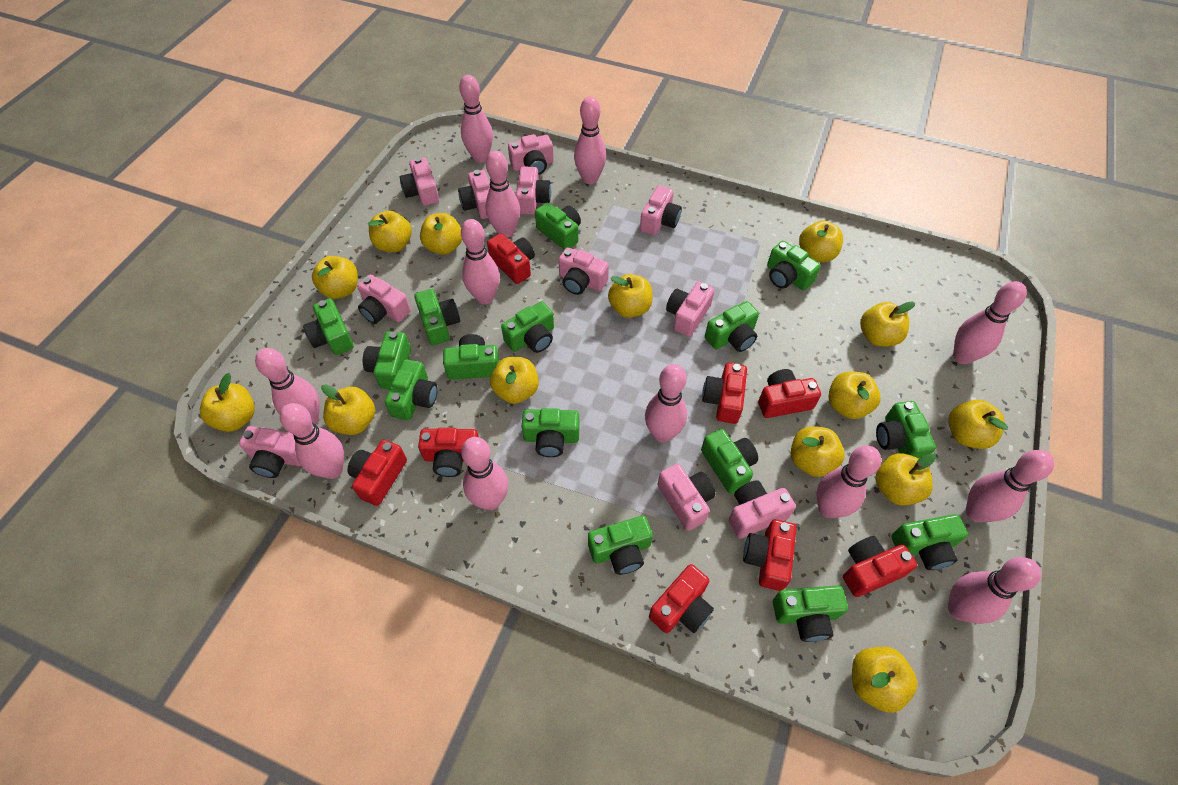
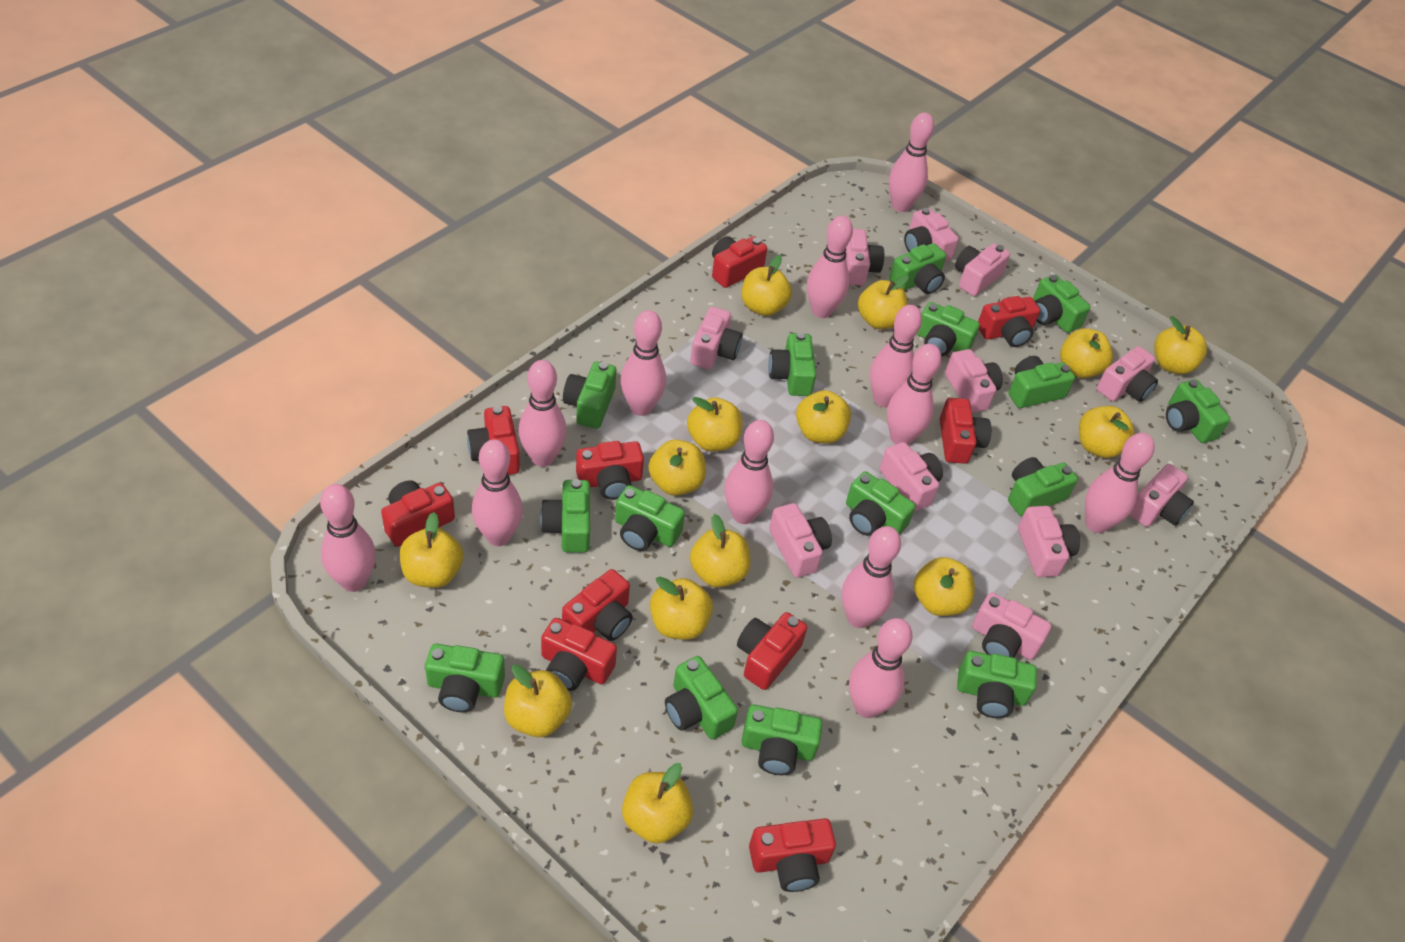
red camera: [347,440,407,506] [418,428,479,477] [487,233,535,284] [649,564,714,633] [702,363,747,424] [743,519,796,591] [758,369,821,418] [843,536,917,597] = 8 -> [381,480,455,546] [467,406,520,475] [541,618,617,691] [562,569,633,641] [576,441,644,500] [712,236,767,288] [737,612,807,690] [749,818,836,892] [939,398,991,464] [978,296,1040,347] = 10

